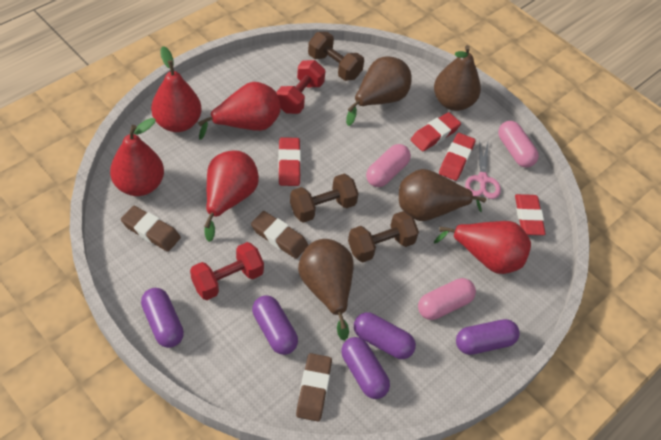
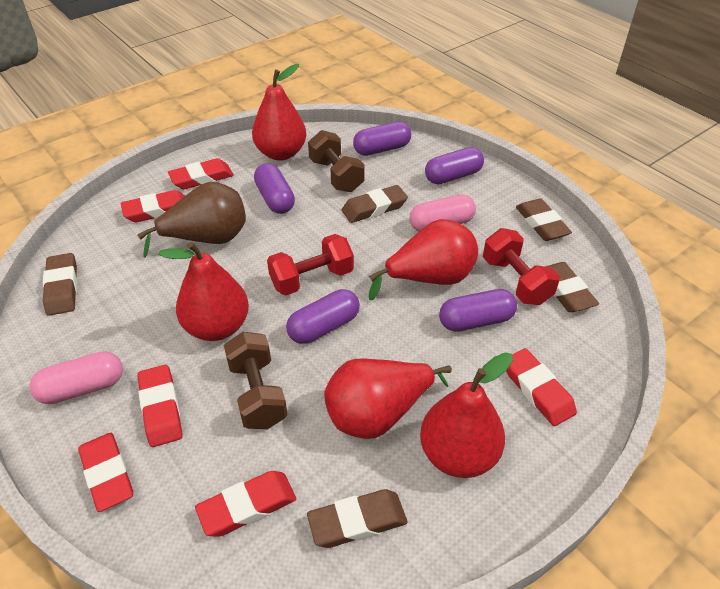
brown dumbbell: [290,174,359,223] [308,32,364,81] [348,211,419,262] = 3 -> [224,332,288,429] [308,130,365,192] = 2
brown eraser: [121,206,181,252] [251,211,308,259] [296,353,332,421] = 3 -> [43,253,77,316] [307,489,407,548] [342,185,408,223] [516,198,572,241] [545,262,599,312] = 5
brown pear: [298,239,354,341] [346,56,412,126] [399,169,486,221] [434,45,481,111] = 4 -> [137,182,246,258] = 1
pink capsule: [366,144,411,187] [418,278,476,320] [498,121,539,168] = 3 -> [29,351,123,404] [409,194,476,232] = 2
pink scissors: [465,140,501,199] = 1 -> none = 0
red eraser: [278,137,301,186] [411,112,461,151] [439,133,476,181] [515,194,546,235] = 4 -> [78,433,133,512] [121,190,185,222] [138,365,183,447] [168,158,234,189] [195,471,296,537] [506,348,577,426] = 6

